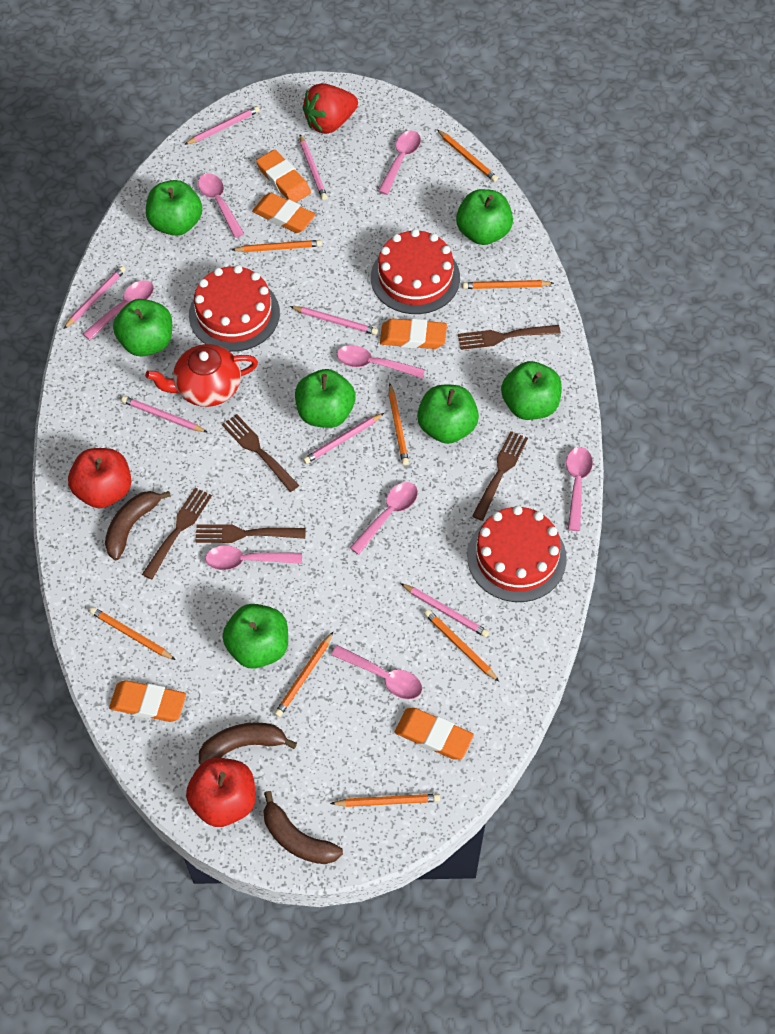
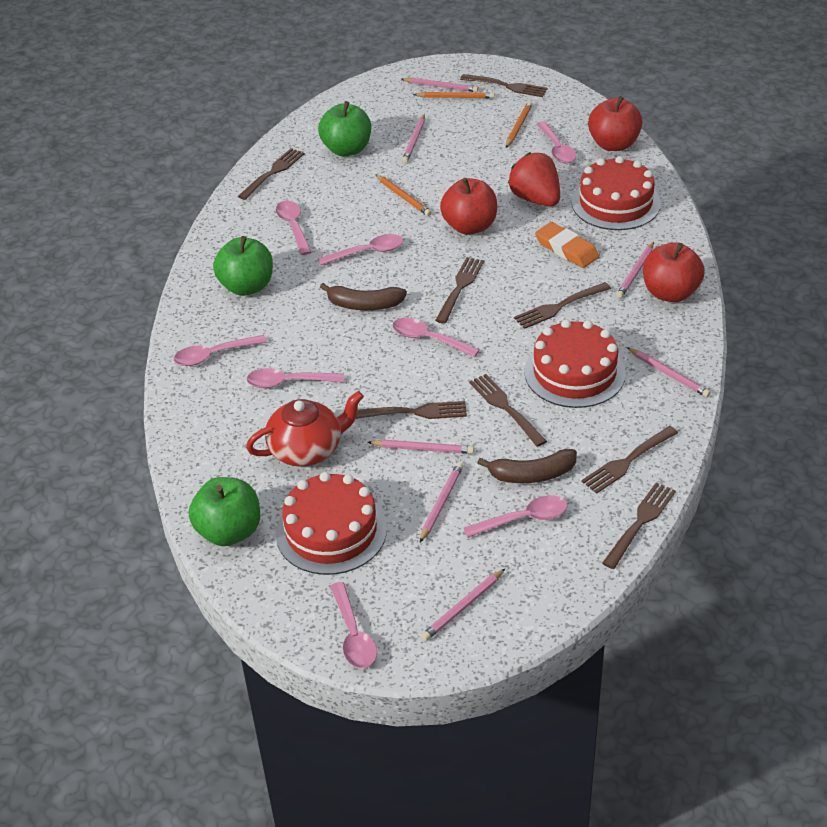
brown banana: [105,491,171,560] [199,722,297,765] [263,791,343,864] = 3 -> [320,283,407,310] [477,449,577,483] = 2
brown fork: [142,488,212,580] [195,524,306,543] [222,414,299,492] [458,325,561,350] [472,431,528,521] = 5 -> [238,148,305,200] [356,401,467,419] [435,257,484,324] [460,74,547,97] [469,374,547,447] [514,282,611,329] [581,426,678,494] [602,482,676,569] = 8
green apple: [113,299,172,356] [146,180,202,236] [222,604,288,669] [295,369,356,428] [417,385,479,444] [456,189,513,245] [501,361,562,420] = 7 -> [189,477,260,546] [213,236,273,296] [318,101,371,157] = 3
orange eraser: [109,680,186,722] [252,193,316,233] [256,150,311,202] [380,319,447,349] [395,708,474,760] = 5 -> [535,222,599,268] = 1
orange pencil: [90,607,176,660] [232,240,322,252] [274,632,333,717] [330,794,440,807] [389,383,409,465] [424,609,499,682] [437,130,498,182] [462,280,554,289] = 8 -> [375,174,432,216] [413,92,495,98] [506,101,533,148] = 3
red apple: [68,448,131,508] [186,758,256,827] = 2 -> [440,178,497,235] [588,96,643,151] [643,242,705,302] = 3

